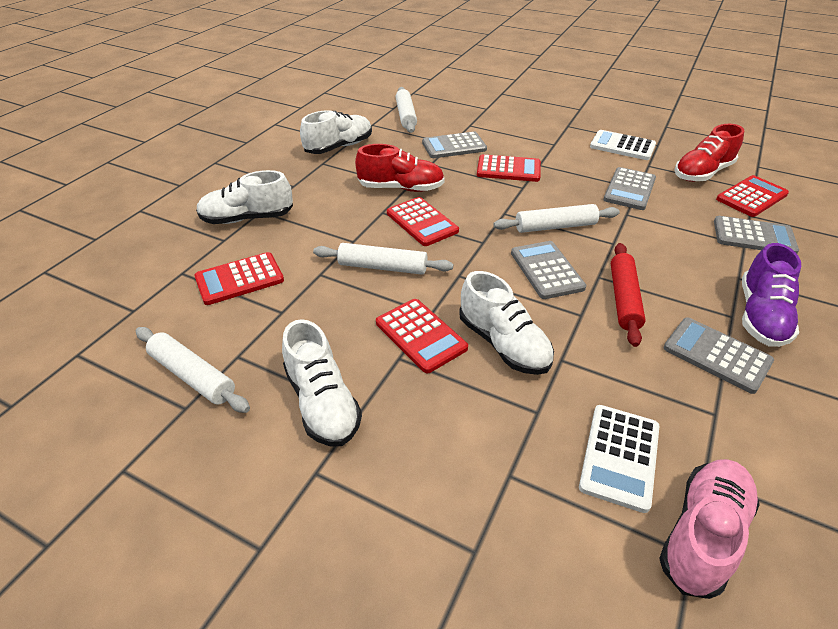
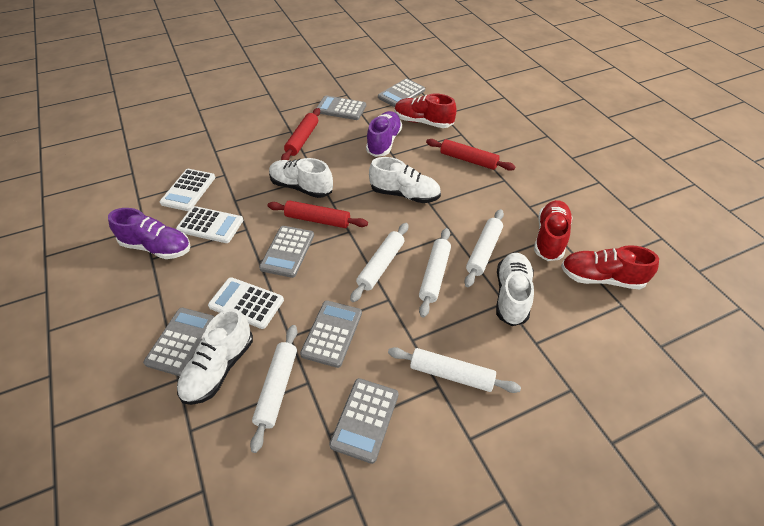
grey calculator: [422,132,487,158] [511,241,586,299] [603,167,656,210] [663,318,774,394] [714,216,799,254] = 5 -> [143,308,215,376] [259,226,314,278] [300,300,362,368] [316,96,366,120] [329,378,399,464] [378,78,425,107] = 6
pink shoe: [659,459,760,599] = 1 -> none = 0
purple shoe: [742,243,801,347] = 1 -> [108,208,191,259] [366,111,402,157] = 2
red calculator: [194,252,284,305] [376,299,468,373] [387,197,459,246] [477,154,541,182] [716,175,789,217] = 5 -> none = 0
red rolling pin: [611,243,646,347] = 1 -> [268,200,368,228] [281,108,320,160] [426,139,515,171] = 3
red shoe: [355,144,445,192] [675,124,744,182] = 2 -> [395,93,457,128] [534,200,573,261] [561,245,659,289] = 3
white calculator: [579,405,659,513] [590,130,656,160] = 2 -> [160,169,215,211] [176,206,243,243] [208,277,284,329] = 3
white rolling pin: [136,327,250,413] [313,243,453,275] [396,87,417,133] [493,204,620,233] = 4 -> [250,325,297,453] [350,223,408,302] [388,347,521,393] [419,228,451,317] [464,209,504,287] = 5

